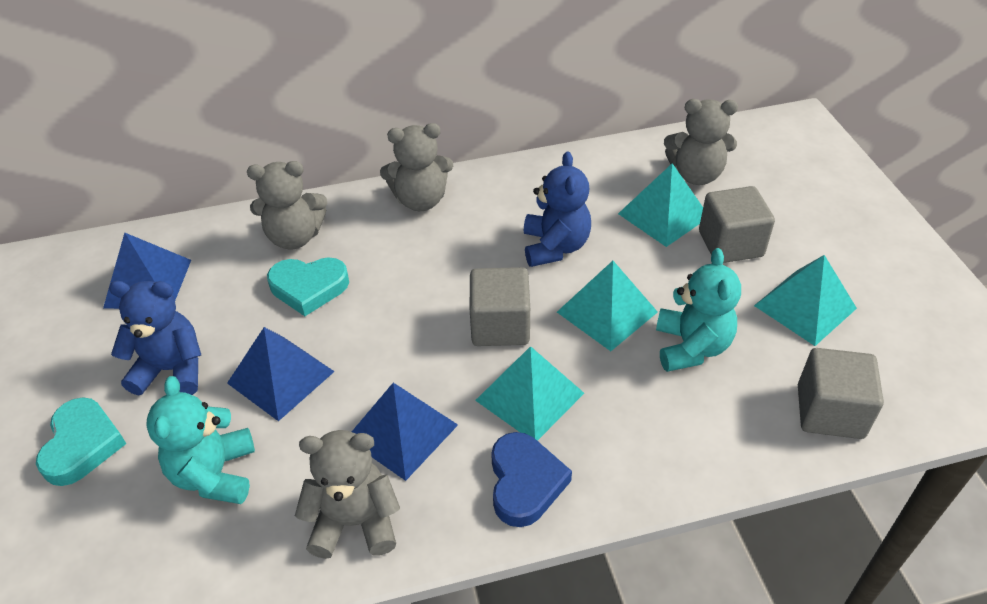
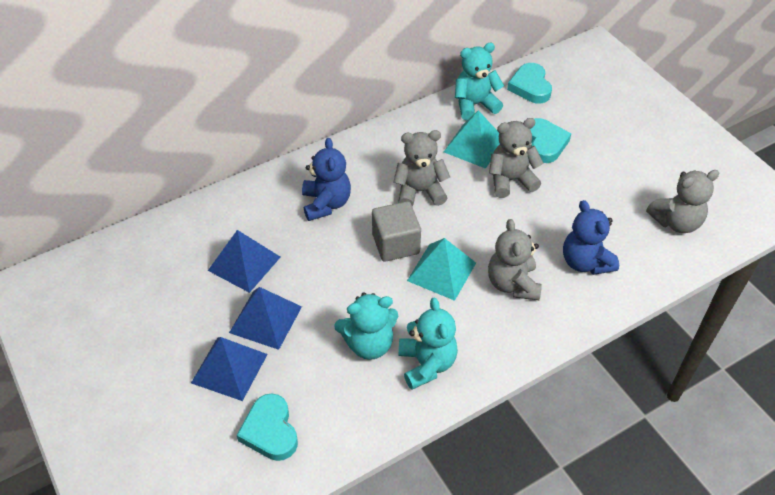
blue heart: [491,432,572,527] = 1 -> none = 0
grey cube: [470,267,530,346] [699,186,775,263] [798,348,884,439] = 3 -> [372,201,421,261] = 1
turquoise heart: [36,397,126,486] [267,257,349,316] = 2 -> [237,394,298,461] [507,63,552,104] [530,118,571,163] = 3
turquoise pyramid: [475,346,584,441] [557,261,658,351] [618,163,703,247] [754,255,857,346] = 4 -> [407,238,476,301] [444,110,500,169] = 2
turquoise teddy bear: [146,376,255,504] [656,248,741,372] = 2 -> [334,292,398,360] [399,298,458,390] [455,43,504,120] = 3

